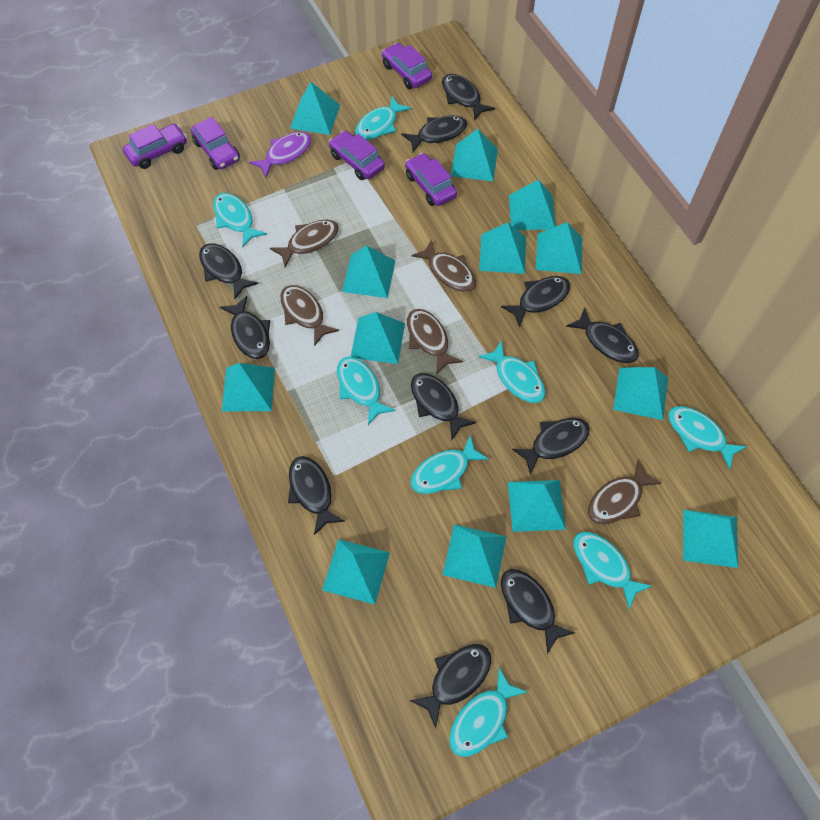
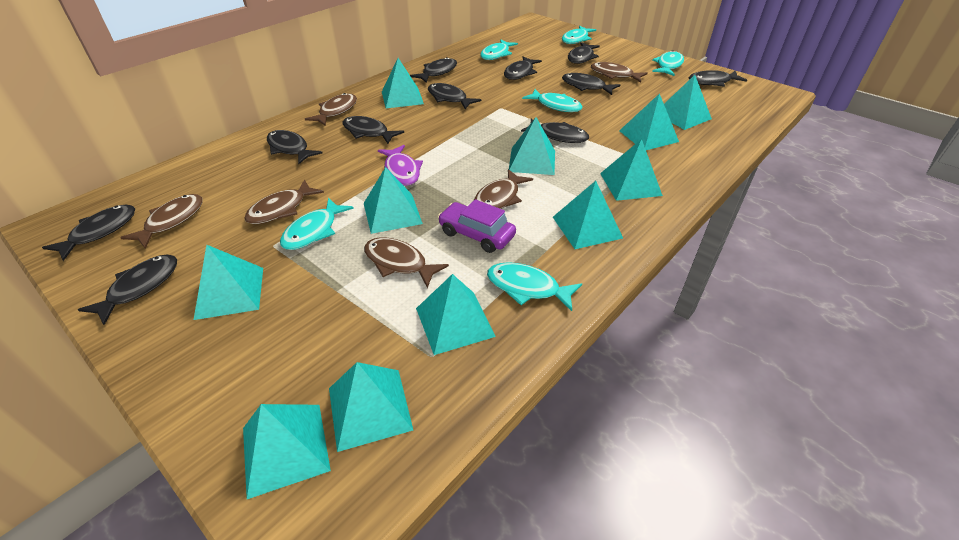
brown fish: [270,220,339,267] [280,285,339,346] [407,309,463,374] [411,239,476,292] [588,460,662,525] = 5 -> [120,194,203,248] [244,180,324,224] [305,93,357,126] [364,237,449,288] [474,169,533,209] [591,62,648,83] = 6
purple car: [123,124,187,169] [191,117,240,170] [329,131,385,180] [382,43,432,89] [405,153,457,206] = 5 -> [438,199,516,253] = 1
turquoise fish: [213,193,267,247] [337,357,395,425] [355,96,411,140] [410,436,489,494] [449,667,527,757] [478,340,545,403] [573,532,652,609] [668,406,747,470] = 8 -> [280,198,354,250] [480,39,518,60] [487,262,582,311] [522,89,583,112] [562,26,596,44] [652,50,684,76] = 6
turquoise pyramid: [222,363,275,411] [290,82,340,135] [322,539,390,604] [342,246,395,298] [351,312,405,364] [442,524,507,588] [451,129,498,181] [479,223,526,274] [508,480,566,532] [509,180,556,230] [536,222,582,274] [613,367,668,420] [683,510,738,568] = 13 -> [194,245,263,320] [243,404,331,499] [329,362,413,452] [364,167,423,234] [382,58,424,108] [416,274,496,355] [509,117,555,175] [553,181,623,249] [600,139,663,201] [619,93,679,150] [664,75,712,130] = 11

